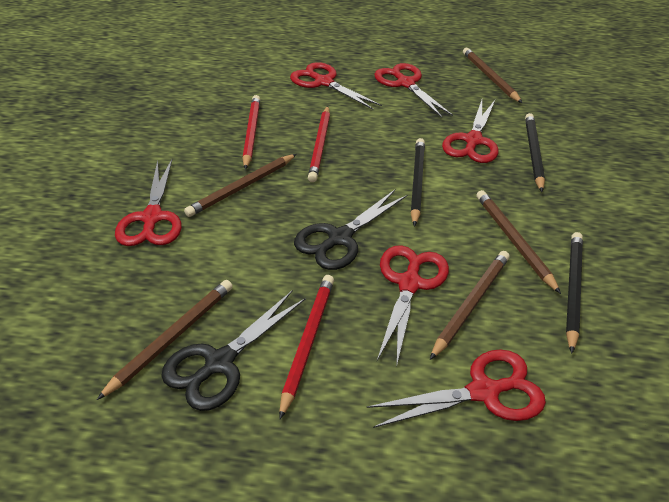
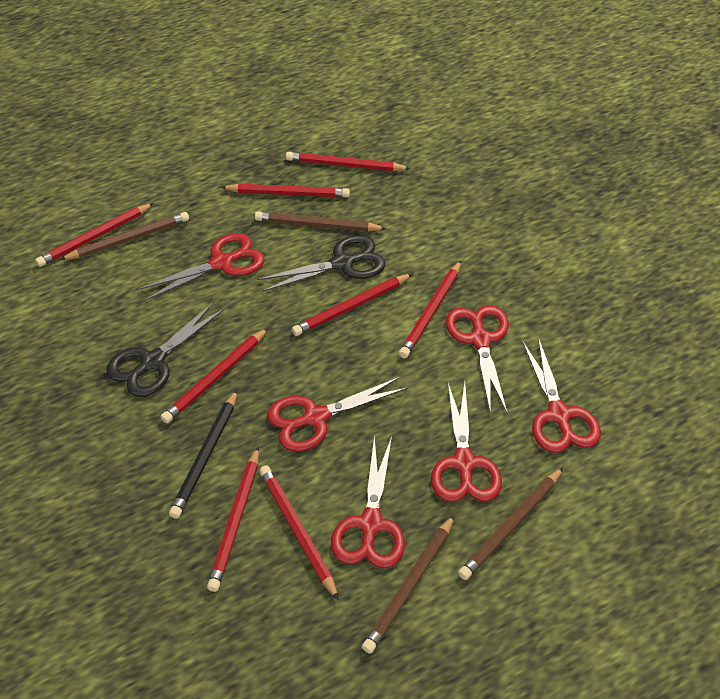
black pencil: [410,138,425,227] [525,113,545,192] [566,232,583,354] = 3 -> [169,390,237,519] = 1
brown pencil: [97,280,233,400] [184,154,297,217] [430,251,510,360] [463,48,522,103] [476,190,561,294] = 5 -> [60,212,189,260] [255,211,387,232] [362,515,455,654] [458,467,563,580] = 4
red pencil: [242,95,260,170] [279,275,334,420] [308,106,330,182] = 3 -> [35,203,154,267] [161,328,268,423] [207,446,259,592] [221,184,350,197] [259,465,339,600] [286,152,411,171] [292,274,412,336] [399,261,461,358] = 8

